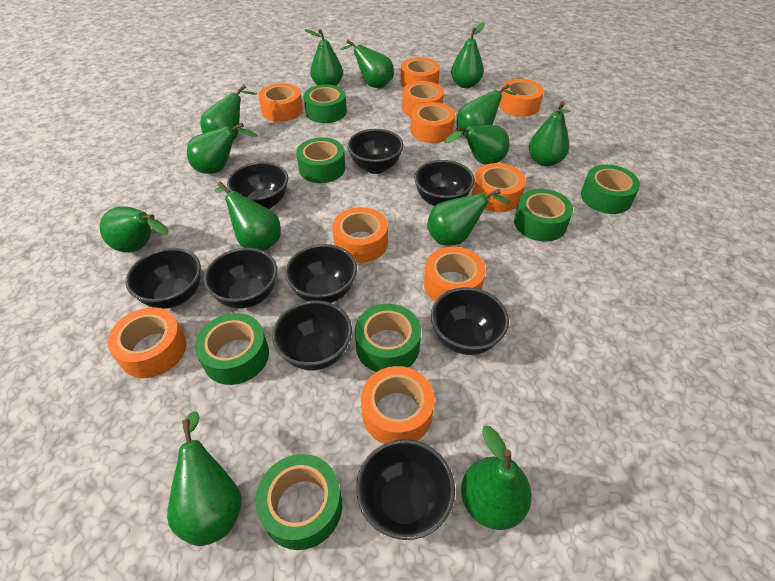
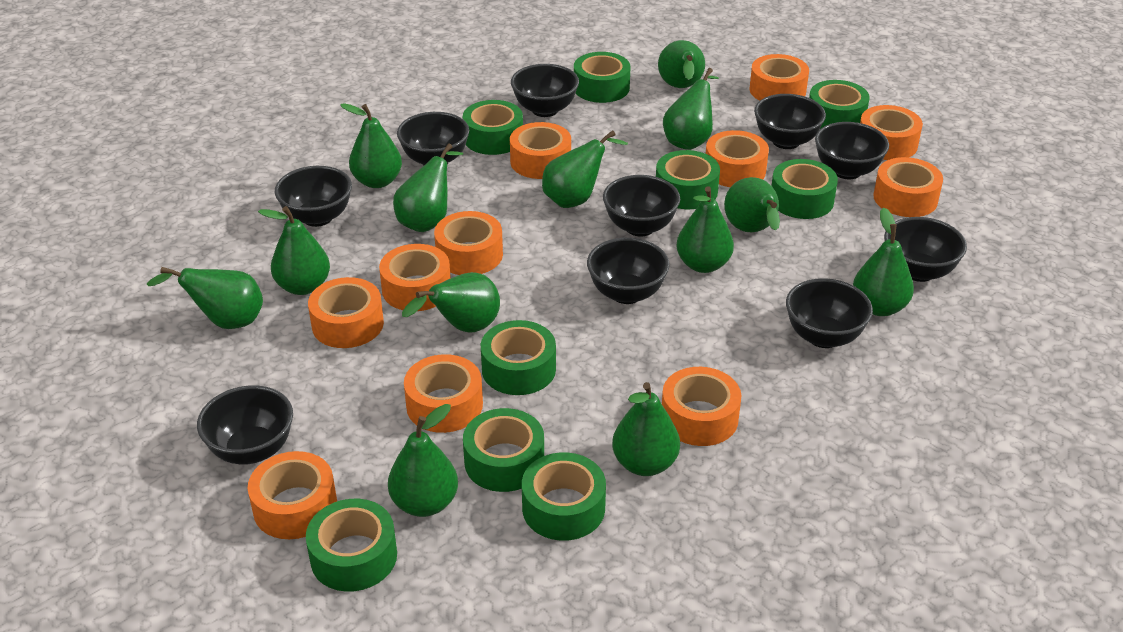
black bowl: [126,248,201,309] [204,248,277,309] [227,162,288,209] [272,300,352,371] [285,244,357,303] [347,129,403,174] [356,439,455,540] [414,160,475,206] [431,287,509,355] = 9 -> [197,385,293,465] [275,166,352,227] [397,112,469,166] [511,64,579,117] [587,238,670,304] [603,175,680,236] [754,94,826,149] [786,278,873,348] [815,122,889,179] [884,217,967,282] = 10
green tape: [195,313,269,385] [255,454,342,550] [296,137,345,183] [304,84,347,123] [355,304,421,372] [514,189,573,242] [581,165,640,214] = 7 -> [306,499,397,592] [463,100,523,155] [463,408,544,492] [481,320,556,395] [522,452,606,541] [574,52,631,103] [656,150,720,209] [771,159,838,219] [809,80,870,129] = 9
orange tape: [107,307,186,378] [258,83,303,122] [332,207,388,263] [361,366,435,444] [401,57,440,88] [402,81,444,117] [411,102,455,143] [424,247,486,302] [472,163,526,212] [499,79,544,117] = 10 -> [248,451,337,539] [308,277,384,348] [379,244,451,311] [404,354,483,433] [434,211,503,275] [510,122,571,179] [662,367,741,446] [706,130,769,187] [749,54,809,101] [860,105,923,160] [873,157,943,217] = 11

